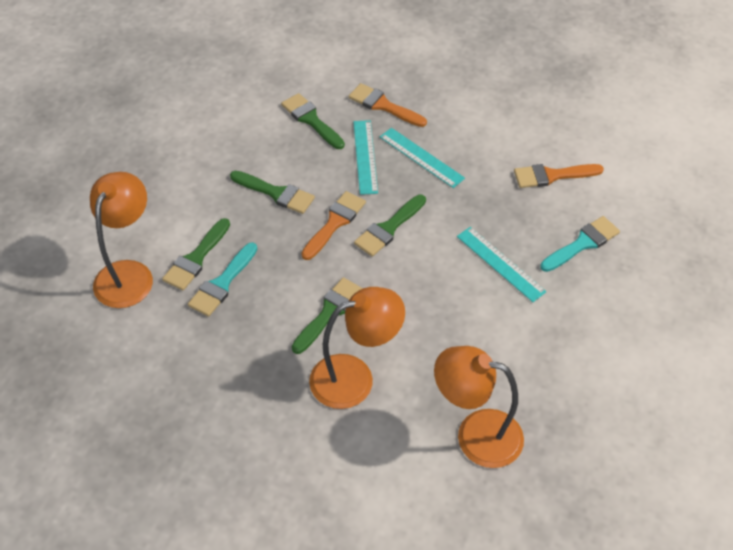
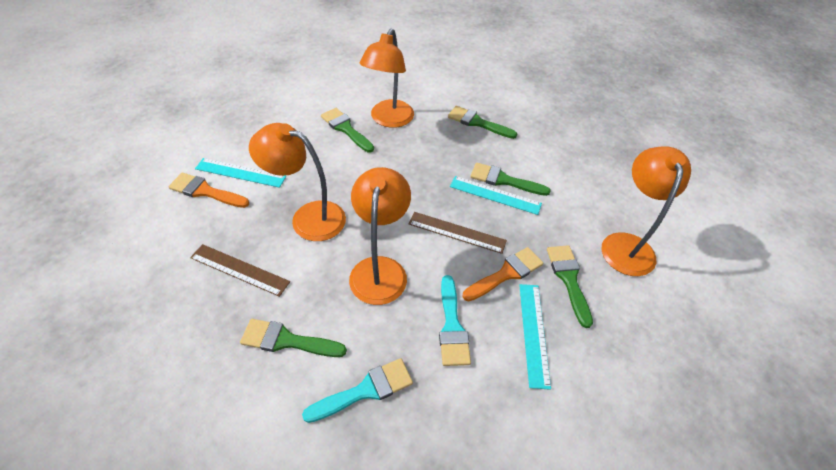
brown ruler: none = 0 -> [190,244,290,297] [409,212,507,254] = 2
orange brush: [301,191,366,260] [349,83,427,127] [514,164,604,188] = 3 -> [168,173,249,208] [463,247,543,301] = 2
orange lamp: [90,172,153,308] [309,287,405,409] [434,346,524,468] = 3 -> [249,123,346,241] [349,167,411,305] [359,28,414,128] [601,146,691,276] = 4

